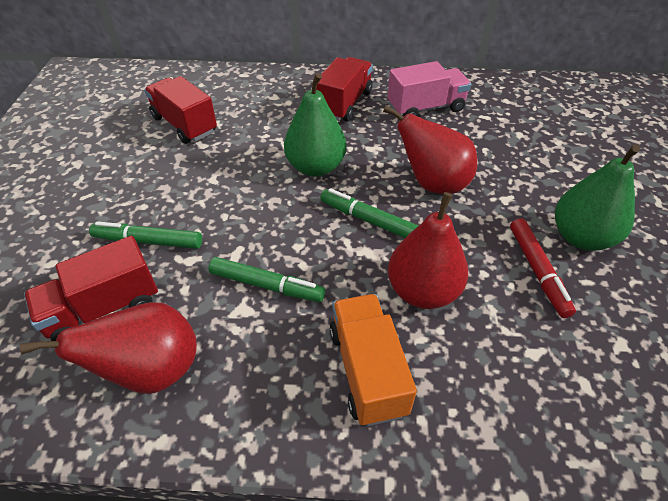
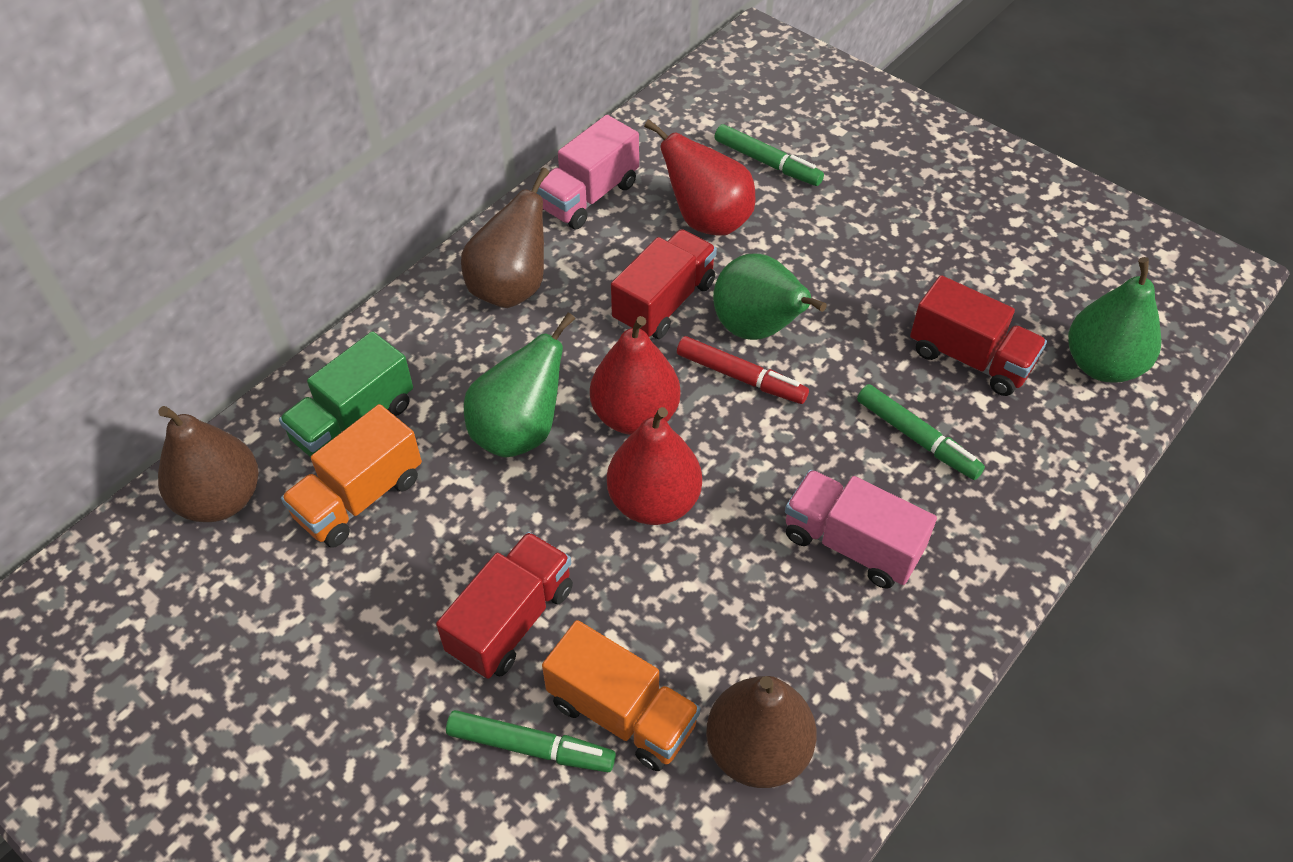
brown pear: none = 0 -> [158,406,258,522] [461,168,550,308] [706,676,817,788] = 3
green pear: [284,73,346,177] [555,144,641,251] = 2 -> [464,312,575,457] [713,253,827,340] [1068,257,1161,383] = 3
green truck: none = 0 -> [279,331,413,457] = 1
orange truck: [330,294,417,426] = 1 -> [281,404,422,548] [542,620,700,771] = 2
pink truck: [388,61,471,117] = 1 -> [537,115,639,229] [785,470,937,589] = 2

